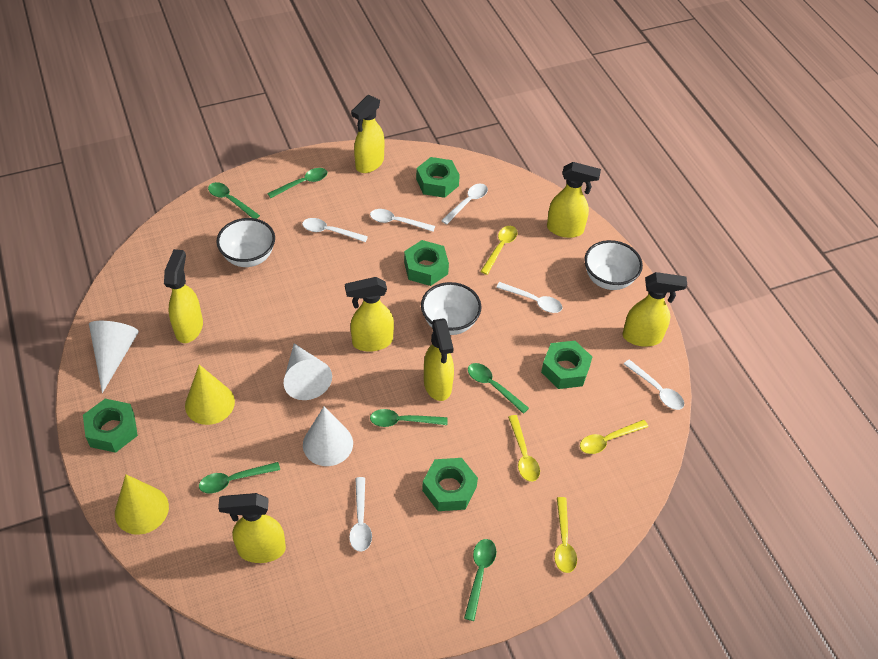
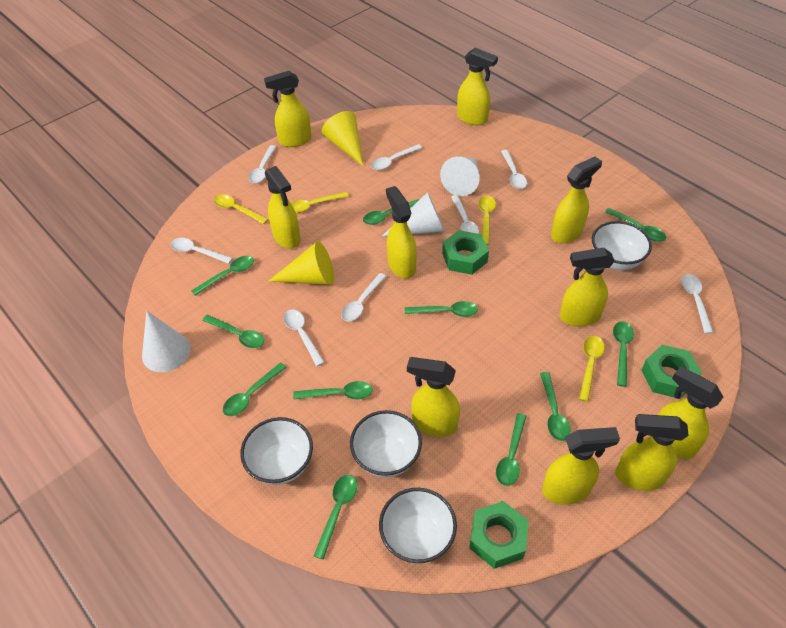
green nut: [83,399,138,453] [404,240,449,286] [416,157,460,198] [422,458,478,511] [541,341,592,389] = 5 -> [442,230,489,275] [469,501,529,569] [642,345,702,399] = 3
green spoon: [199,462,280,493] [208,182,260,219] [267,168,327,198] [370,409,448,427] [464,539,496,621] [468,363,529,414] = 6 -> [191,256,254,296] [202,315,264,348] [223,362,287,416] [293,381,373,399] [314,474,357,560] [363,199,420,225] [405,301,478,317] [496,413,527,486] [540,372,571,441] [605,208,666,242] [613,321,634,387] = 11
white bowl: [216,218,275,267] [421,282,482,335] [584,240,643,290] = 3 -> [240,417,313,485] [350,410,422,478] [379,488,457,564] [592,221,652,270] = 4
white spoon: [302,218,368,242] [349,477,372,552] [370,209,435,232] [441,184,488,224] [496,282,563,313] [624,359,684,410] = 6 -> [170,238,233,264] [249,145,276,183] [283,309,325,366] [341,273,386,321] [371,144,422,170] [451,195,479,234] [501,150,527,189] [681,274,713,334] = 8
yellow spray bottle: [164,249,203,343] [218,493,286,563] [345,277,394,352] [351,95,384,173] [424,318,454,401] [547,162,601,238] [622,272,687,347] = 7 -> [264,71,311,147] [265,166,301,249] [386,186,417,279] [407,357,460,437] [457,48,498,125] [542,427,620,505] [551,156,602,244] [560,248,614,326] [615,414,689,491] [658,366,723,459] = 10

